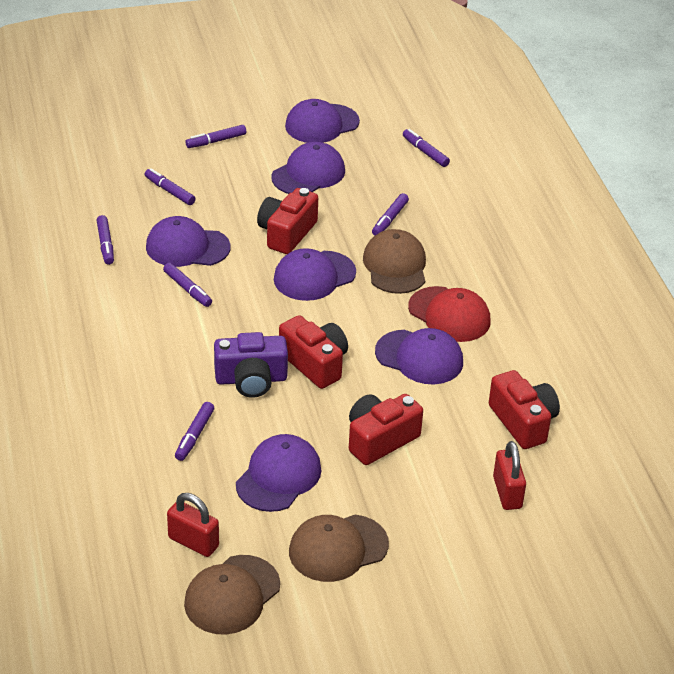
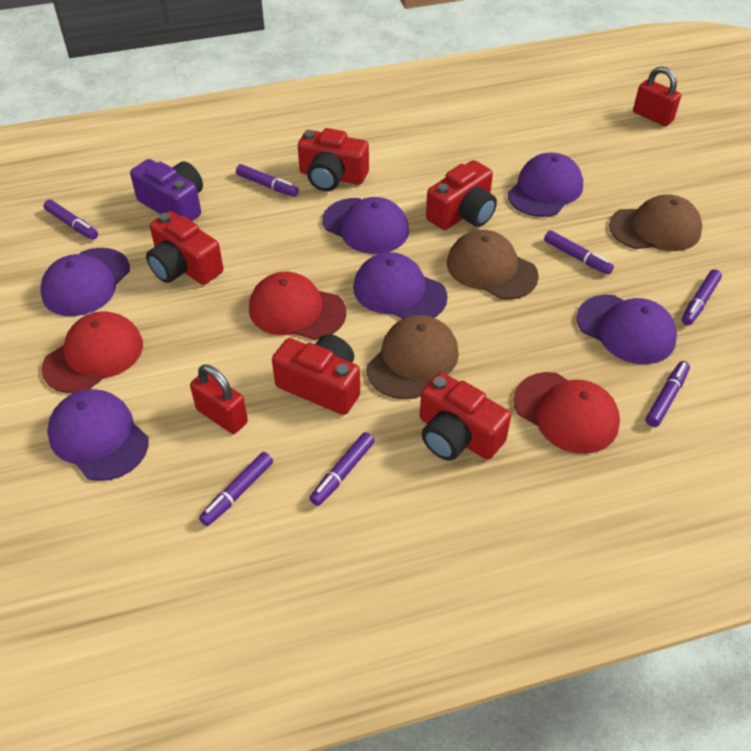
red camera: [257,188,318,254] [279,315,348,389] [349,394,423,465] [489,370,560,449] = 4 -> [146,211,223,285] [272,334,360,415] [298,128,369,191] [420,372,511,461] [426,160,497,230] = 5
red cap: [408,286,490,342] = 1 -> [42,311,143,393] [249,272,346,340] [513,372,620,454] = 3

